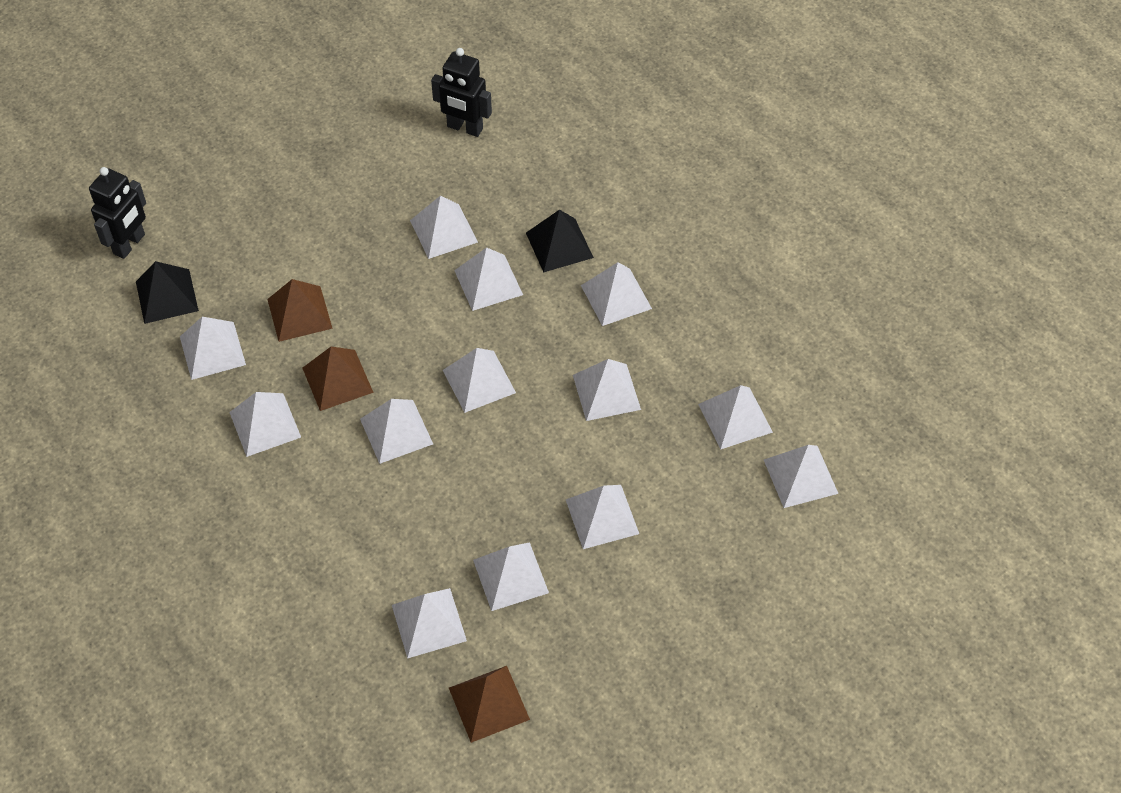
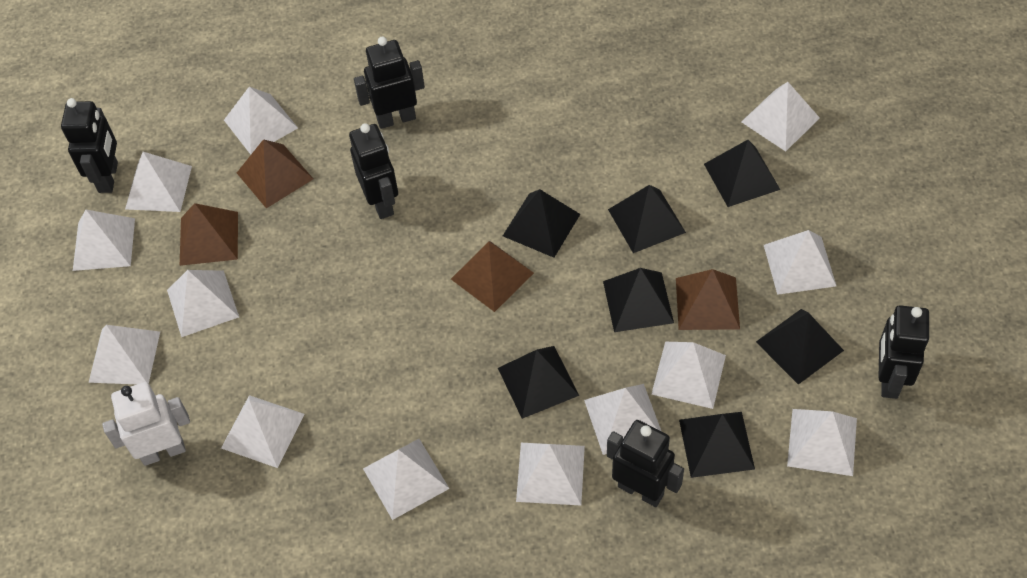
black pyramid: [136,261,199,324] [526,210,594,273] = 2 -> [498,346,579,419] [503,189,580,258] [603,268,674,332] [608,185,686,253] [679,412,755,478] [704,140,780,207] [756,309,844,385] = 7
black robot: [89,167,146,259] [431,48,492,137] = 2 -> [61,98,118,193] [349,123,398,219] [354,37,425,129] [607,420,684,507] [878,305,929,399] = 5
brown pyramid: [267,279,333,342] [302,347,374,411] [449,666,530,743] = 3 -> [180,203,238,266] [237,139,313,208] [451,241,534,312] [676,269,740,330] = 4
white robot: none = 0 -> [102,382,190,466] = 1

